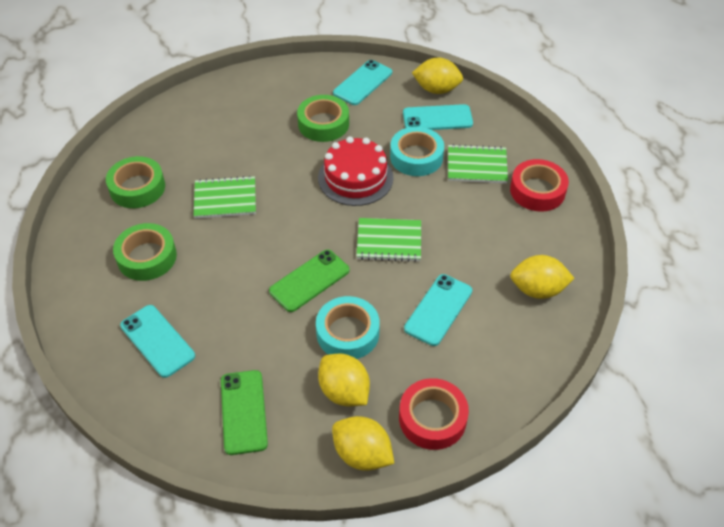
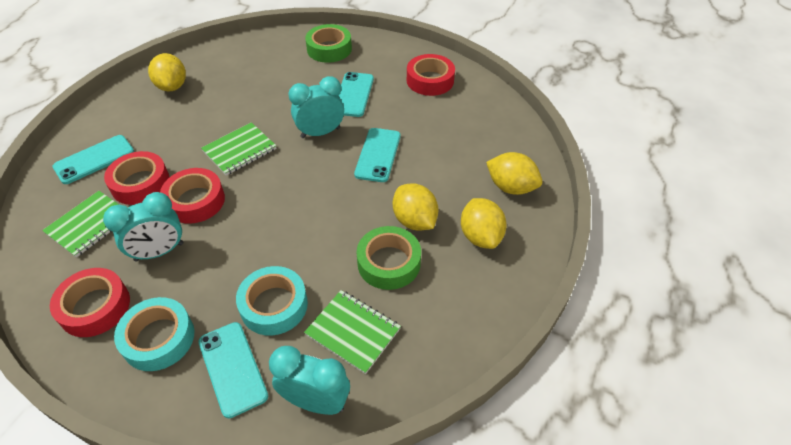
green phone: [221,370,268,455] [269,249,350,312] = 2 -> none = 0
green tape: [106,156,165,208] [113,223,177,281] [297,95,349,142] = 3 -> [305,24,352,63] [356,226,421,290] = 2
red cake: [318,136,394,206] = 1 -> none = 0
red tape: [399,378,469,450] [510,159,569,212] = 2 -> [50,268,130,337] [104,151,169,205] [160,168,225,224] [407,54,455,96] = 4
turquoise clock: none = 0 -> [103,192,183,261] [269,346,350,415] [288,76,344,138] = 3

